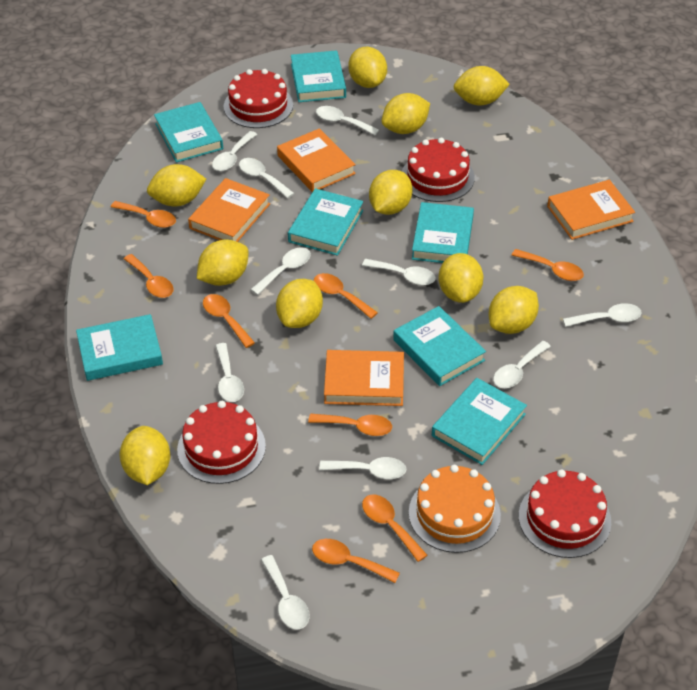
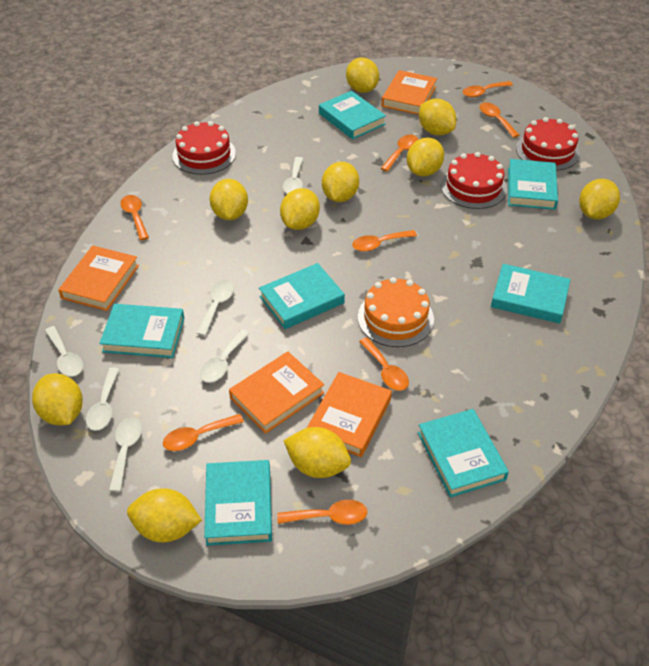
red cake: [177,401,266,484] [224,69,293,128] [402,138,475,202] [519,470,611,558] = 4 -> [172,121,236,175] [441,152,507,209] [516,117,580,171] = 3
white spoon: [212,131,257,171] [215,343,244,402] [239,158,294,198] [250,247,311,295] [261,555,310,630] [316,106,379,135] [319,457,406,479] [362,259,436,285] [493,341,551,388] [563,303,642,327] = 10 -> [45,326,83,377] [86,368,120,431] [109,417,142,492] [196,280,234,336] [200,329,250,383] [283,157,303,194] = 6

